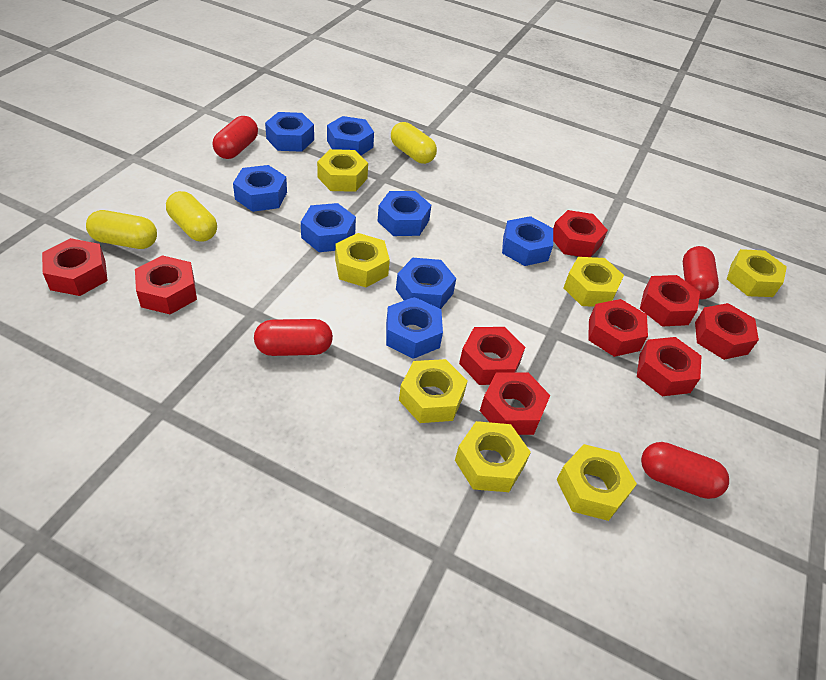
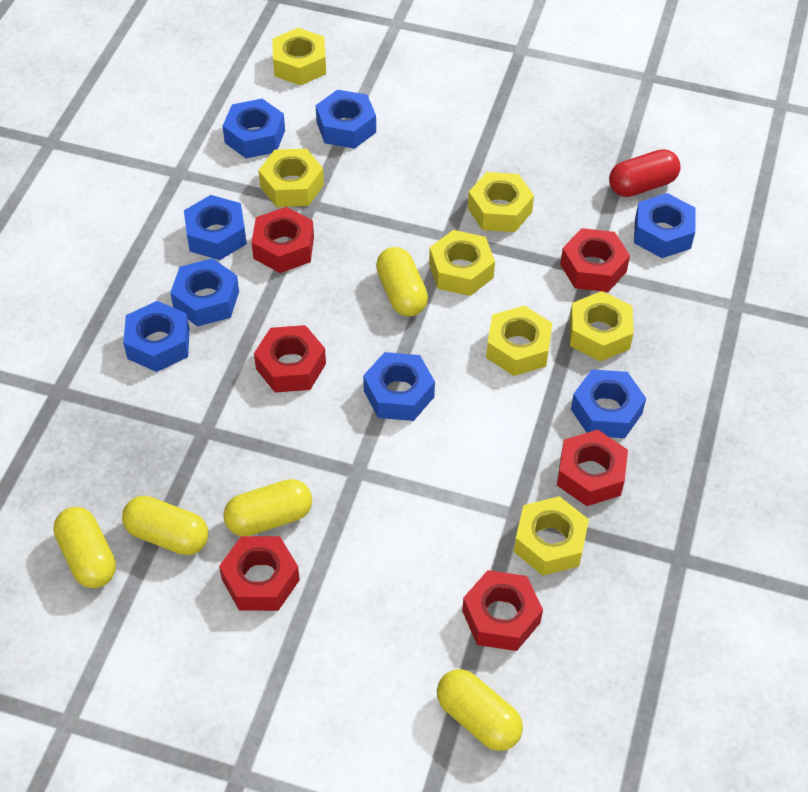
red capsule: [213,116,258,159] [254,319,333,356] [641,442,729,499] [683,246,719,300] = 4 -> [609,149,681,197] = 1
red nut: [42,238,108,296] [135,255,197,314] [459,327,525,385] [480,372,550,435] [553,210,608,257] [588,299,648,357] [637,337,702,396] [640,275,700,326] [695,303,759,360] = 9 -> [219,536,300,611] [252,207,314,273] [254,325,326,393] [462,570,543,651] [557,430,628,506] [560,228,630,292] = 6
yellow capsule: [86,210,157,249] [166,191,217,242] [391,122,437,164] = 3 -> [53,507,116,588] [122,496,208,555] [223,479,312,536] [376,247,428,316] [437,669,523,751] = 5

